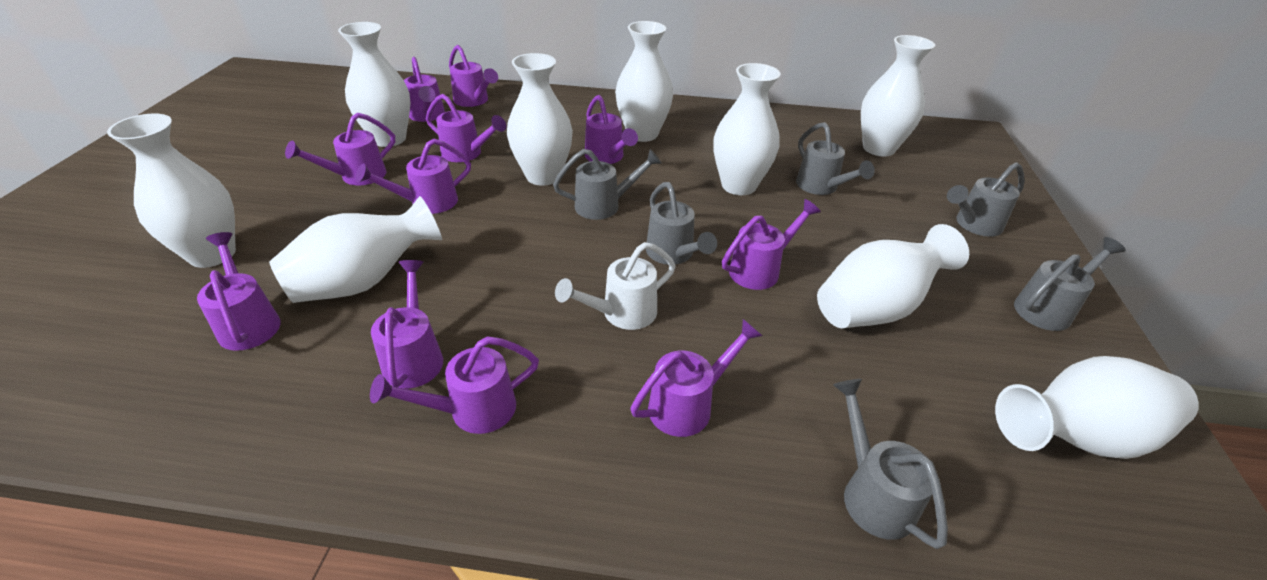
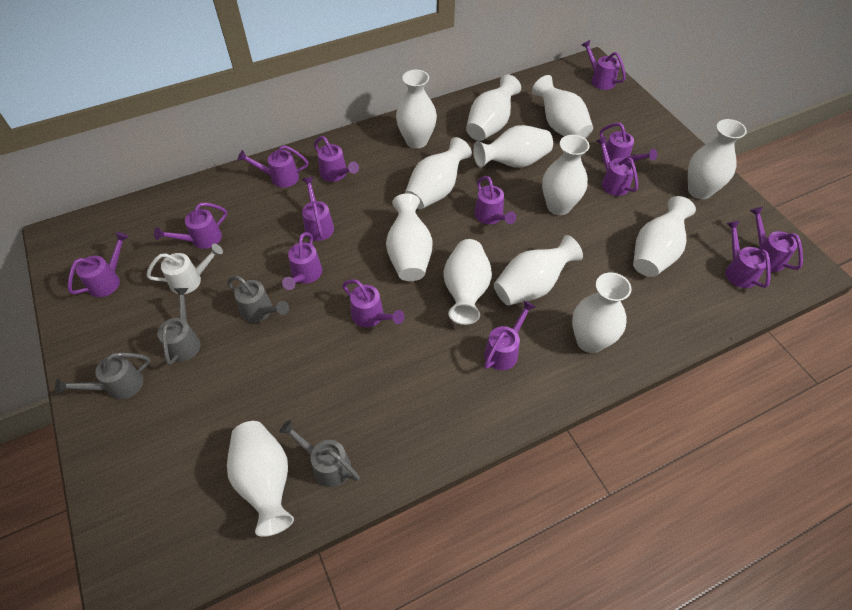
grey watering can: [553,149,662,220] [646,182,717,265] [796,122,875,195] [833,379,948,549] [947,162,1025,237] [1014,237,1126,331] = 6 -> [55,352,150,400] [157,288,201,365] [227,276,289,322] [279,420,360,487] = 4
purple watering can: [197,232,281,351] [285,113,395,185] [356,139,471,214] [370,336,539,434] [371,260,443,389] [404,57,445,122] [426,94,506,162] [449,45,498,107] [585,95,638,164] [630,319,763,437] [722,199,821,290] = 11 -> [68,232,129,297] [154,203,227,249] [238,145,308,188] [282,232,322,290] [302,177,334,241] [314,136,359,182] [342,279,404,327] [474,176,516,224] [484,300,535,370] [582,40,626,90] [596,137,638,196] [600,123,657,163] [725,221,771,288] [750,207,803,272] = 14
white vase: [107,113,236,268] [269,196,442,303] [338,22,410,147] [507,53,573,186] [615,21,673,142] [714,63,781,195] [817,224,969,328] [861,35,935,157] [995,356,1199,459] = 9 -> [227,421,294,537] [386,193,433,281] [396,70,437,149] [405,137,472,209] [443,239,492,325] [466,74,521,141] [473,125,553,168] [494,235,583,306] [532,75,593,139] [542,135,590,215] [572,272,631,353] [633,196,696,277] [688,119,747,199] = 13

